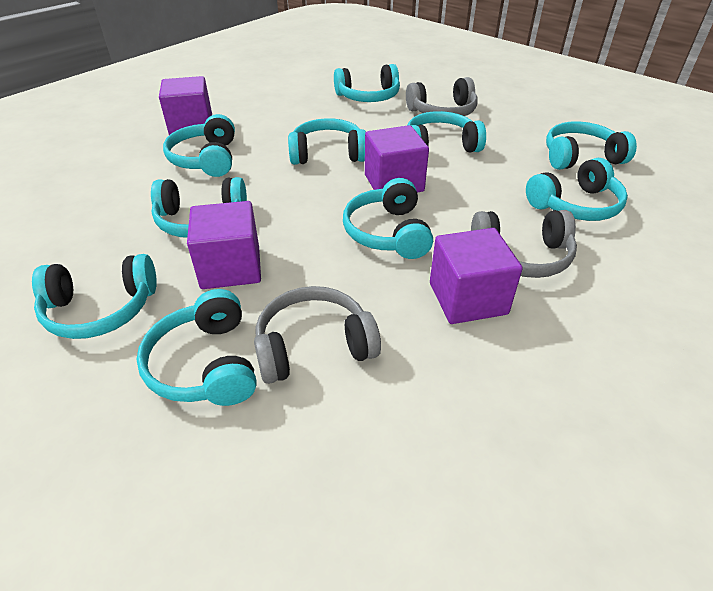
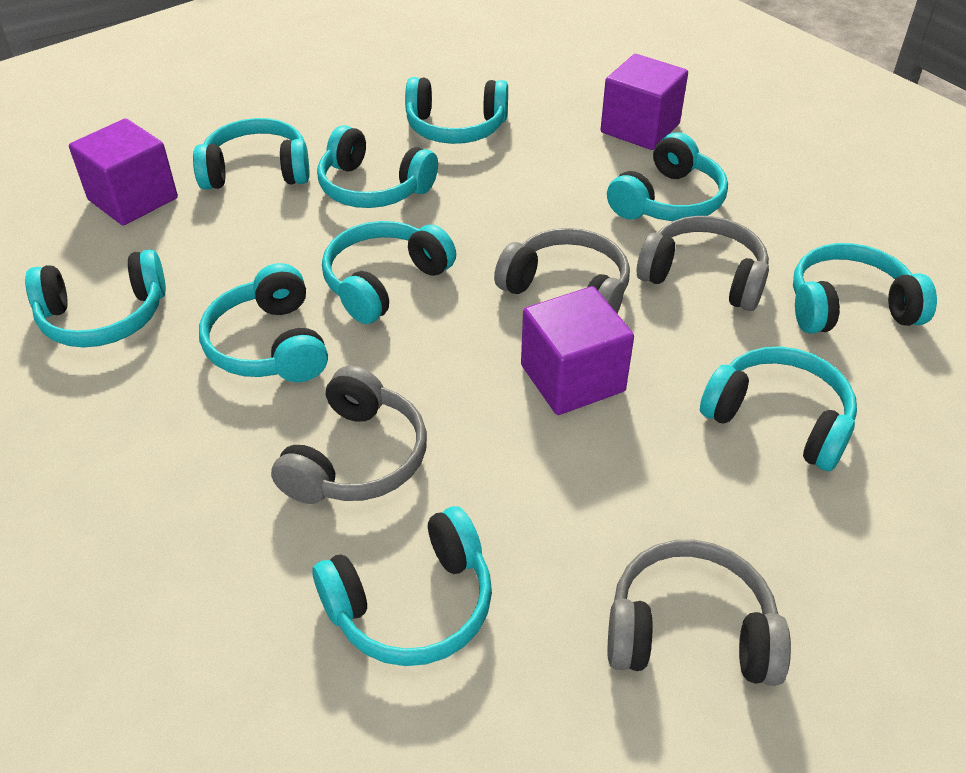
grey headphones: [254,286,381,384] [406,77,478,116] [471,210,577,278] = 3 -> [271,366,427,504] [494,228,630,313] [607,540,791,686] [637,216,769,311] = 4
purple cube: [159,76,212,135] [187,201,261,289] [365,125,429,193] [430,228,523,324] = 4 -> [69,118,178,225] [521,286,634,415] [601,54,688,150] = 3

